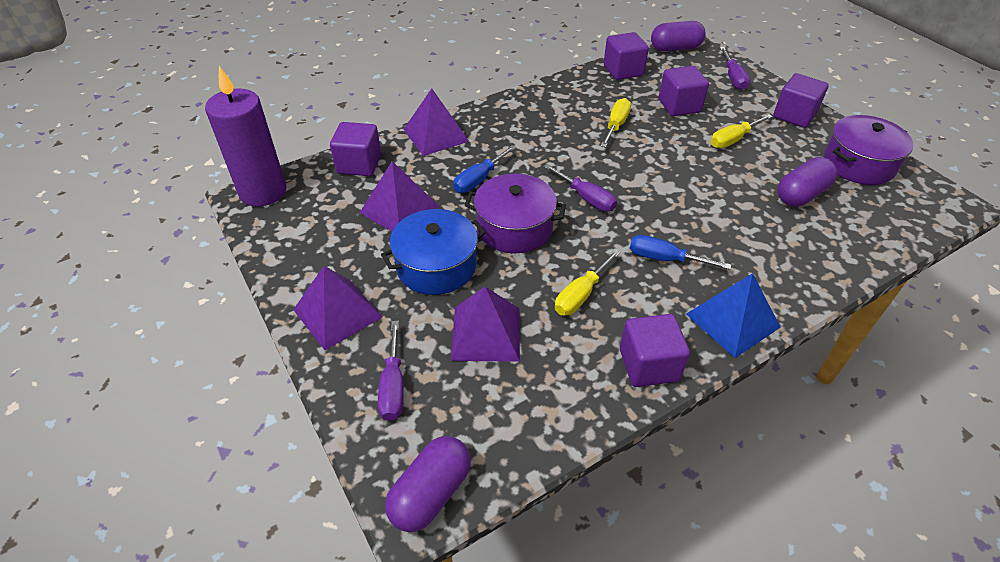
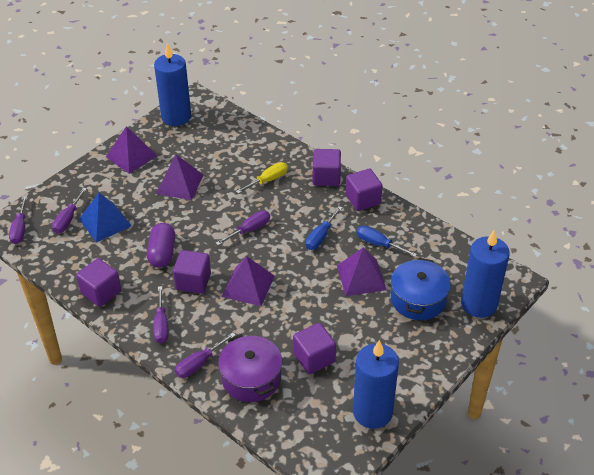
blue candle: none = 0 -> [154,43,191,126] [353,340,399,429] [461,229,510,318] = 3
purple candle: [205,66,286,207] = 1 -> none = 0
purple capsule: [385,436,471,532] [651,21,706,51] [778,157,837,207] = 3 -> [147,223,175,268] = 1
purple pot: [465,174,566,253] [824,115,913,185] = 2 -> [218,334,282,402] = 1
purple screwdriver: [378,321,404,421] [543,164,617,211] [720,47,750,90] = 3 -> [9,196,27,244] [52,188,87,234] [153,286,169,344] [175,332,236,378] [216,211,270,245] = 5
yellow screwdriver: [555,250,620,315] [601,98,631,147] [711,114,773,148] = 3 -> [236,162,288,194] = 1

